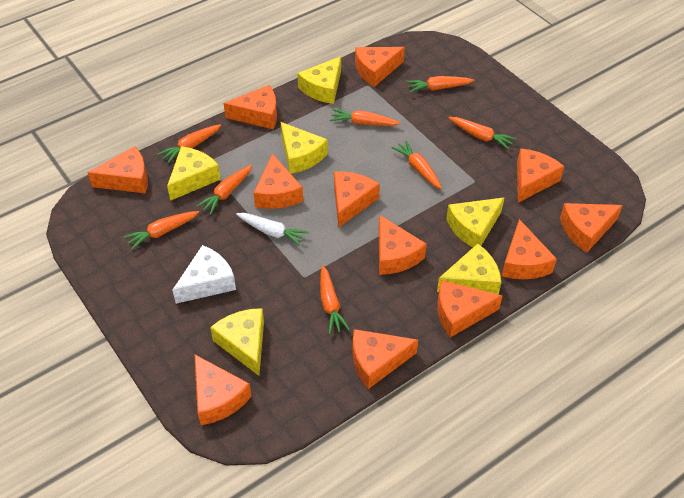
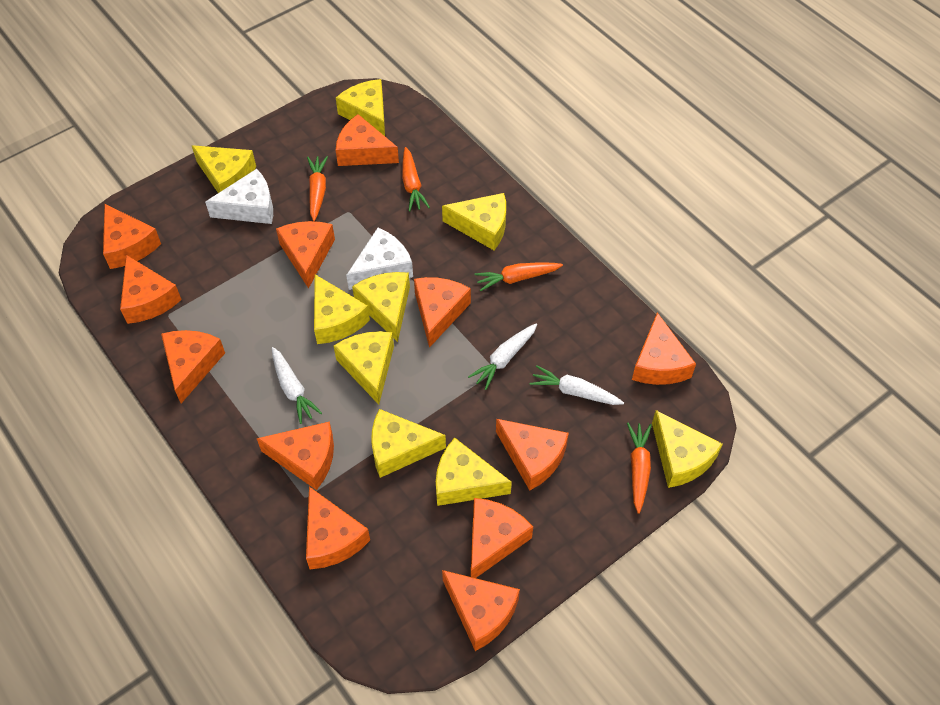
orange carrot: [124,211,199,250] [158,124,221,164] [196,165,252,215] [320,265,350,334] [330,109,400,126] [391,140,442,189] [406,76,474,92] [449,117,516,150] = 8 -> [307,156,328,221] [402,147,430,211] [474,262,563,292] [627,423,652,514] = 4
white carrot: [236,213,309,246] = 1 -> [272,347,322,424] [468,323,537,390] [530,365,624,405] = 3
white cheese: [172,245,236,304] = 1 -> [205,169,273,224] [346,228,413,290] = 2
yellow cheese: [167,146,221,201] [210,308,264,376] [281,122,328,174] [297,56,341,104] [437,244,501,294] [446,197,505,247] = 6 -> [191,145,256,193] [314,274,370,344] [334,331,394,405] [336,79,385,136] [352,272,410,342] [371,409,446,478] [436,438,512,506] [442,193,506,250] [652,410,723,488] = 9

